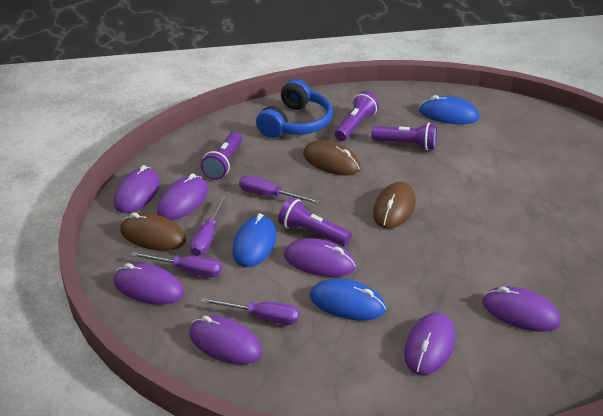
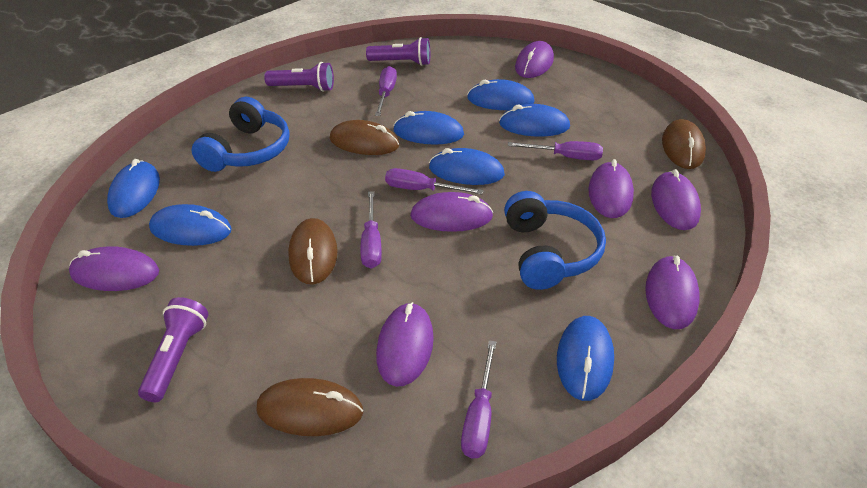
blue headphones: [256,79,332,138] = 1 -> [192,97,290,172] [504,191,606,290] = 2
blue mouse: [232,213,277,267] [310,279,386,321] [419,95,480,124] = 3 -> [107,159,160,218] [149,204,232,246] [393,111,464,145] [429,148,505,185] [467,79,535,110] [499,104,570,137] [557,316,614,401] = 7
brown mouse: [120,213,186,251] [303,140,361,175] [373,182,416,229] = 3 -> [256,378,363,436] [288,218,338,285] [330,120,399,155] [662,119,706,169] = 4
purple flashlight: [201,132,242,180] [278,197,352,246] [335,91,379,141] [371,123,437,150] = 4 -> [138,297,208,402] [264,62,334,92] [366,37,430,66] = 3
purple screwdriver: [130,252,222,277] [190,196,227,256] [201,298,299,325] [239,176,320,204] = 4 -> [360,191,382,269] [375,66,397,116] [385,168,484,194] [461,340,496,459] [508,141,603,160] = 5

